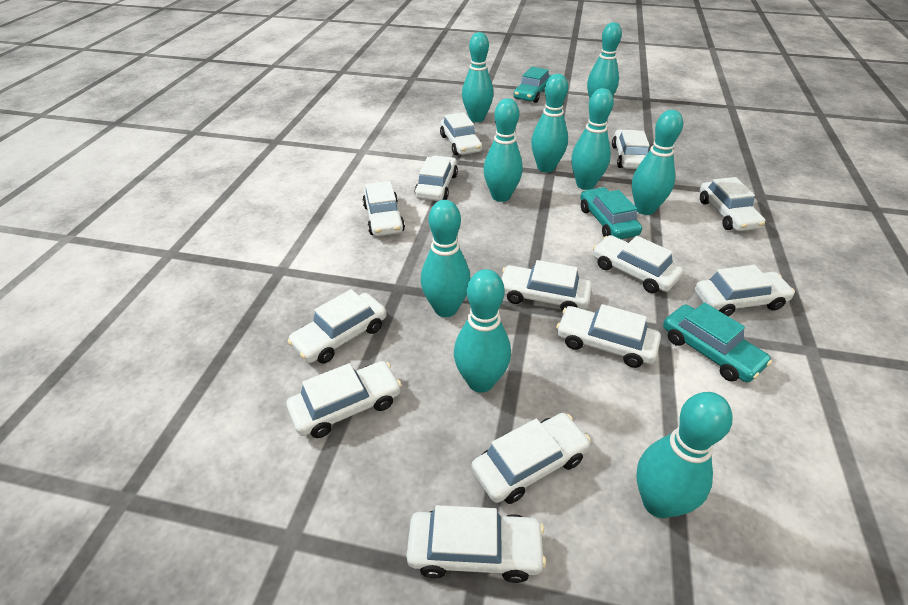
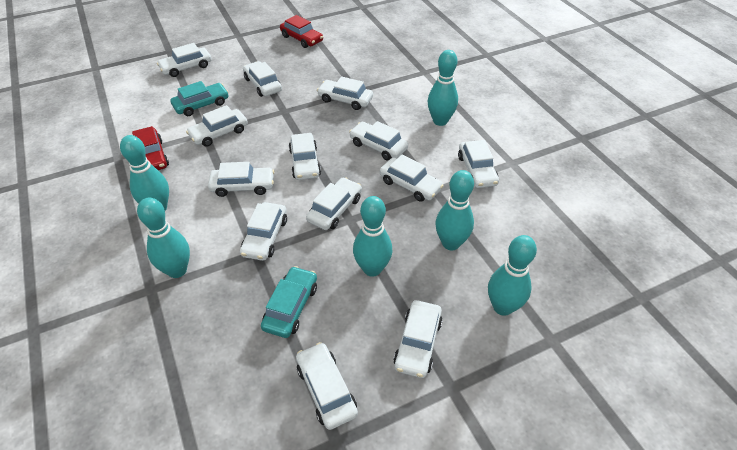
red car: none = 0 -> [132,126,169,170] [280,15,323,48] = 2
turquoise bowling pin: [421,200,471,317] [454,269,511,393] [462,32,493,122] [483,98,523,202] [531,74,568,172] [571,88,614,190] [587,22,622,99] [632,110,683,215] [636,392,732,518] = 9 -> [120,135,169,211] [137,198,190,278] [353,196,392,277] [428,50,458,126] [435,170,474,251] [488,235,537,316] = 6
turquoise car: [514,67,551,103] [580,187,642,239] [663,302,772,382] = 3 -> [171,81,229,116] [261,266,317,338] = 2

